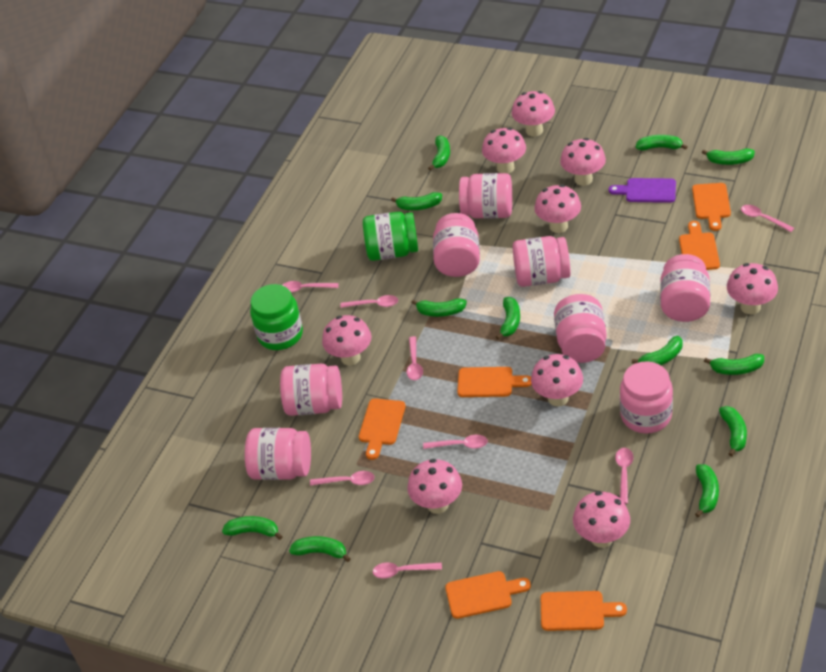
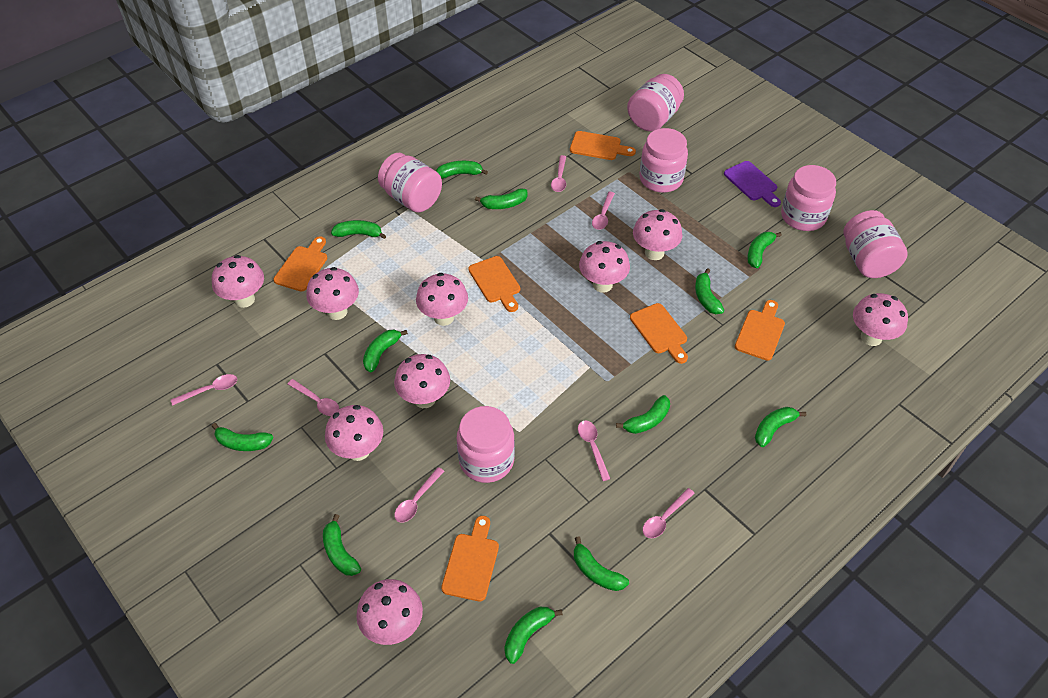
green jar: [250,284,303,350] [363,212,418,261] = 2 -> none = 0
pink jar: [245,428,311,480] [280,364,342,416] [433,213,480,277] [459,173,512,219] [513,236,570,287] [554,294,607,363] [620,361,673,434] [660,254,710,322] = 8 -> [378,153,442,212] [457,406,515,483] [627,74,684,131] [640,128,688,193] [781,165,836,231] [843,210,908,278] = 6
pink spoon: [282,281,339,293] [310,471,375,486] [340,295,398,308] [373,562,442,578] [407,336,423,380] [423,435,488,449] [615,448,634,504] [741,205,794,232] = 8 -> [171,374,237,406] [287,379,339,416] [394,467,444,523] [551,155,566,192] [578,421,611,481] [592,192,615,230] [643,488,695,538] = 7

